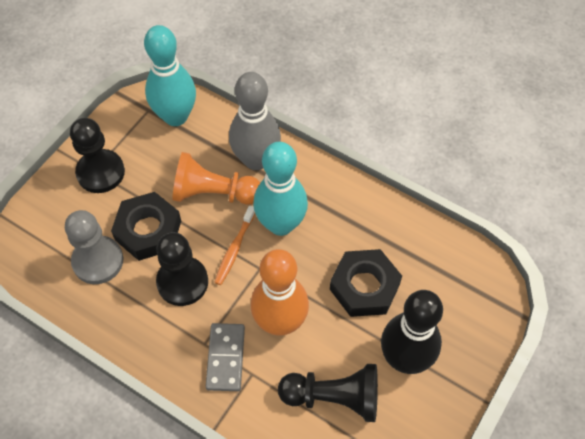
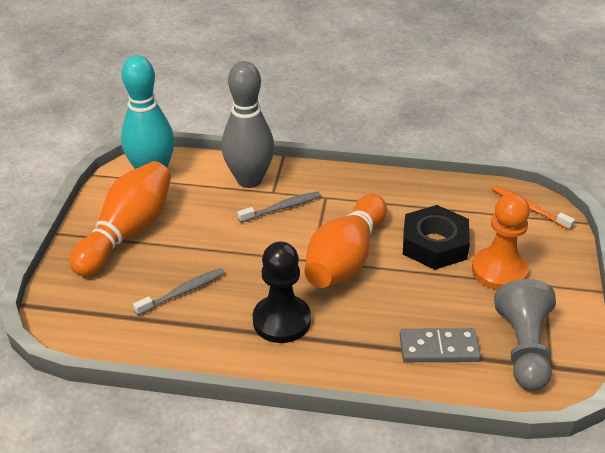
black bowling pin: [381,290,443,374] = 1 -> none = 0
black nut: [111,192,181,261] [330,249,402,317] = 2 -> [403,205,470,270] = 1
black pawn: [70,118,125,193] [156,232,208,306] [278,364,378,422] = 3 -> [253,241,311,343] = 1
grey toothbrush: none = 0 -> [133,268,225,316] [237,191,321,223] = 2
orange bowling pin: [251,249,309,336] = 1 -> [70,161,171,276] [304,194,387,288] = 2
turquoise bowling pin: [144,25,196,126] [253,142,308,236] = 2 -> [121,55,174,169] = 1

